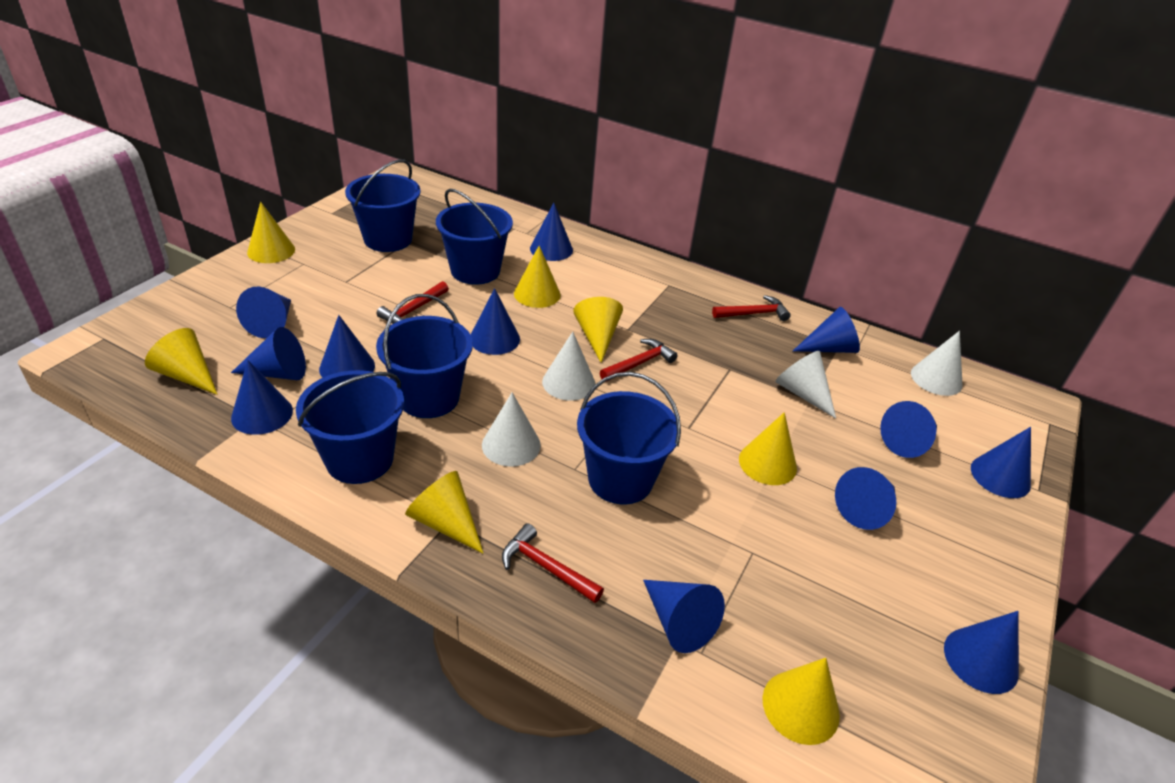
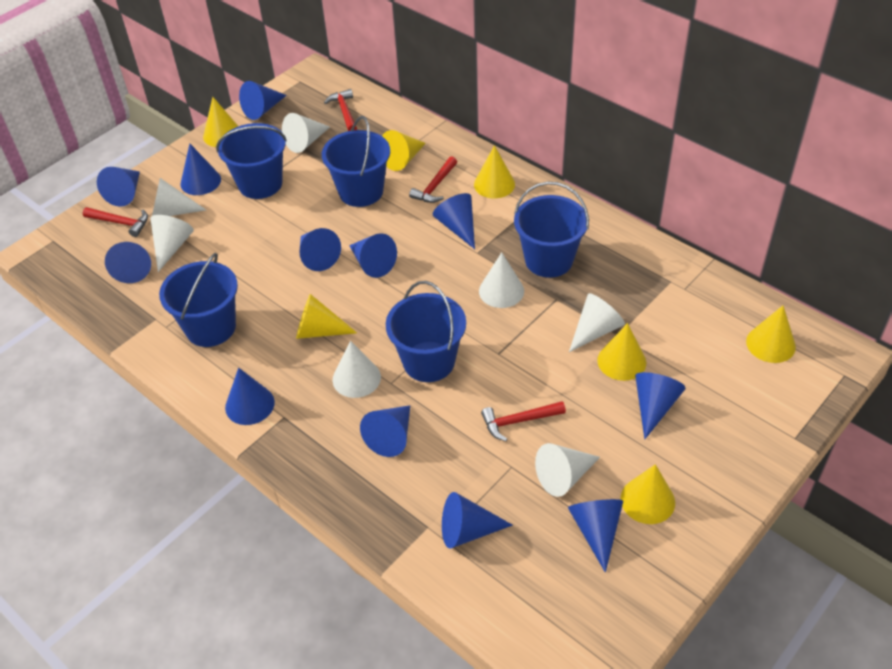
white cone: [482,392,541,467] [542,332,595,401] [775,351,836,419] [911,331,963,396] = 4 -> [150,215,194,272] [152,178,206,216] [282,113,330,153] [333,341,381,398] [479,252,524,308] [535,443,600,497] [569,293,625,352] = 7

